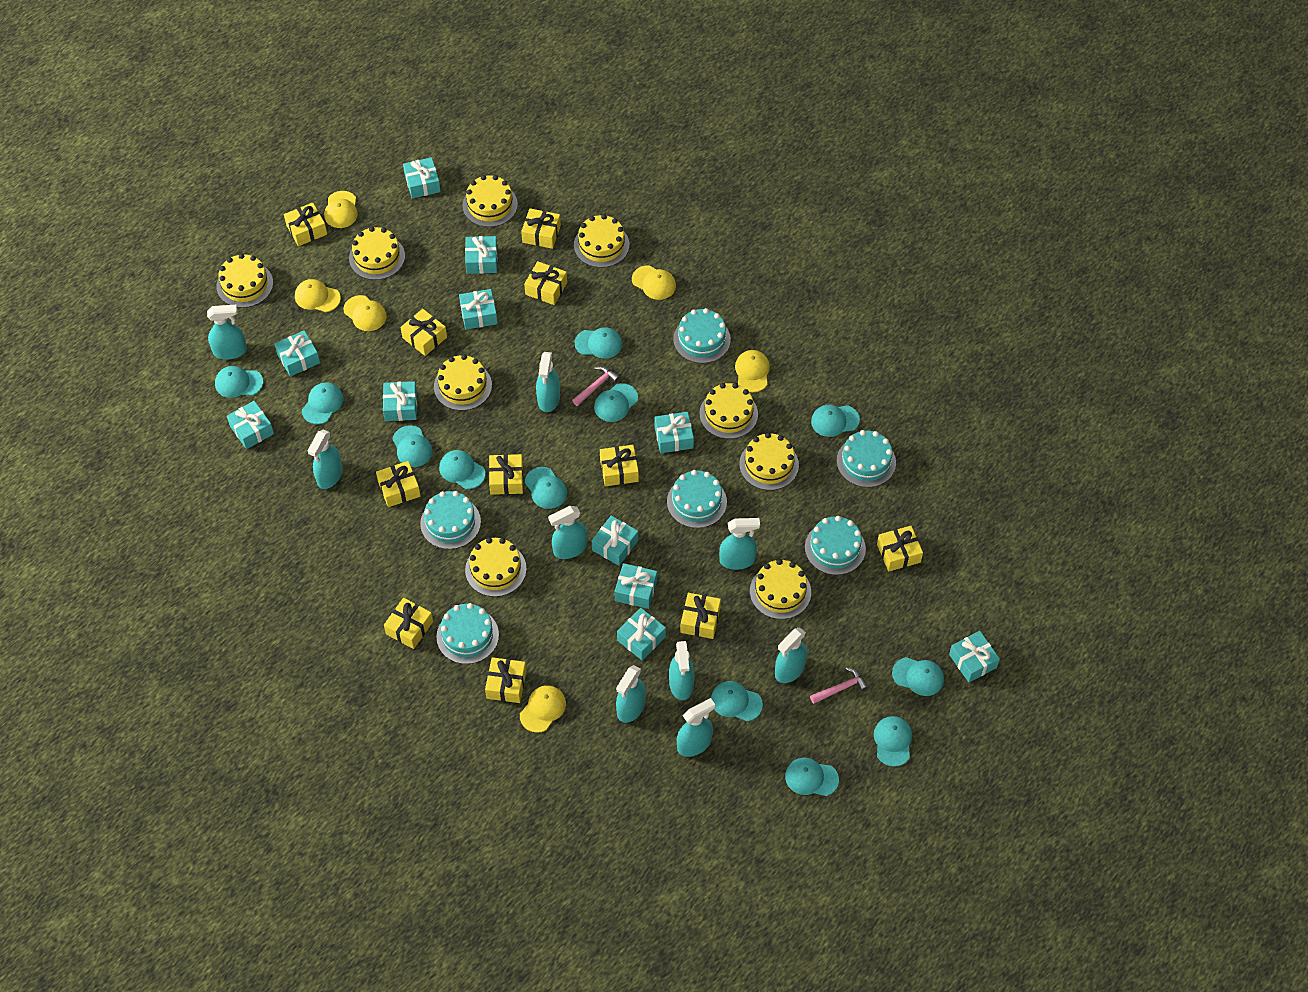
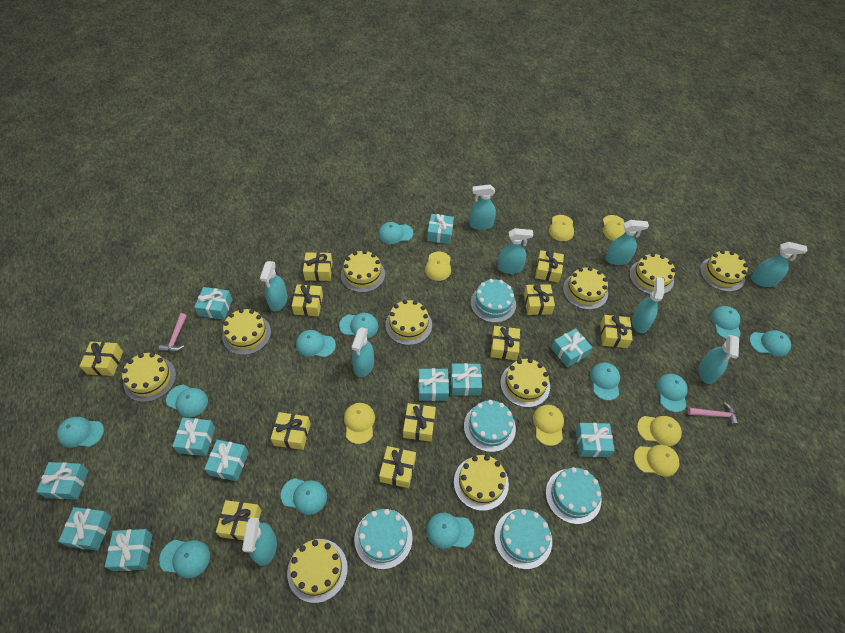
turquoise cake: [420,491,481,549] [436,603,499,664] [667,470,727,528] [673,308,731,363] [805,516,866,575] [837,430,896,487] = 6 -> [354,509,413,569] [464,400,516,452] [471,279,516,323] [494,509,552,569] [546,467,601,524] = 5
yellow cake: [217,253,273,308] [349,227,405,280] [434,354,492,411] [462,175,518,227] [465,538,527,597] [574,214,630,268] [699,383,758,439] [739,433,799,490] [750,559,811,619] = 9 -> [122,353,176,402] [222,309,271,355] [287,539,348,603] [341,250,385,293] [385,300,432,345] [454,455,509,511] [500,358,550,408] [563,267,608,310] [629,253,676,294] [700,250,748,292] = 10
yellow cap: [295,279,341,312] [324,191,358,228] [343,295,387,331] [520,685,566,733] [632,265,676,300] [735,350,770,392] = 6 -> [344,403,375,444] [425,252,451,281] [533,405,564,446] [549,215,574,241] [603,215,625,241] [634,445,679,477] [637,416,682,446] = 7

